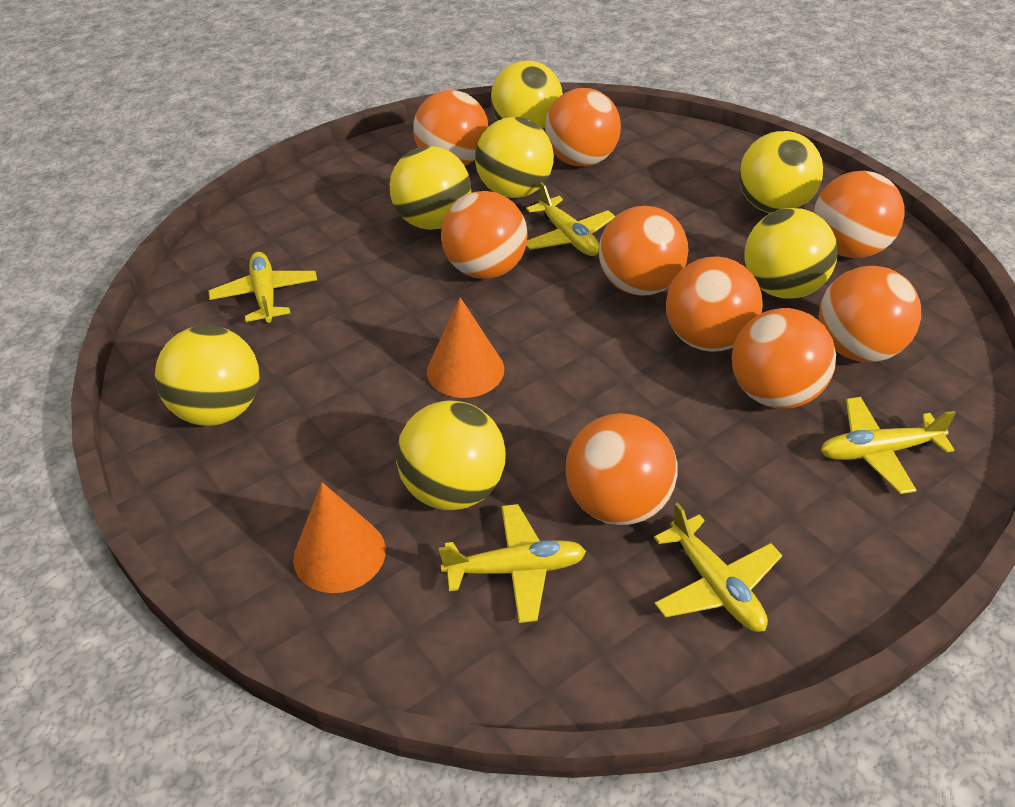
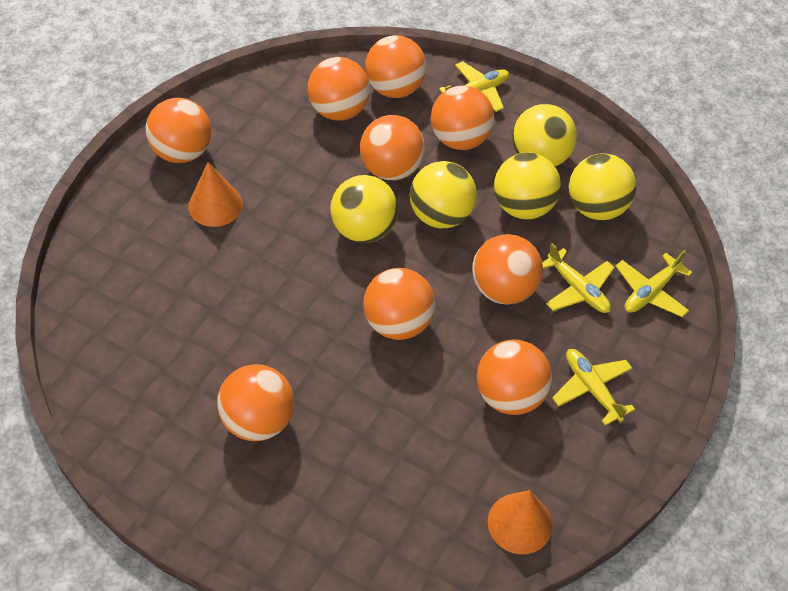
yellow ball: [155,325,260,426] [390,146,471,230] [396,400,506,510] [475,117,554,198] [490,60,563,131] [739,131,823,213] [744,208,838,299] = 7 -> [330,175,398,243] [410,161,477,228] [494,152,561,219] [512,104,577,167] [569,153,636,220] = 5
yellow plane: [209,252,317,323] [439,504,586,623] [526,182,615,256] [654,503,782,632] [821,397,956,494] = 5 -> [439,61,509,112] [542,243,615,313] [552,349,635,426] [616,250,693,317] = 4

